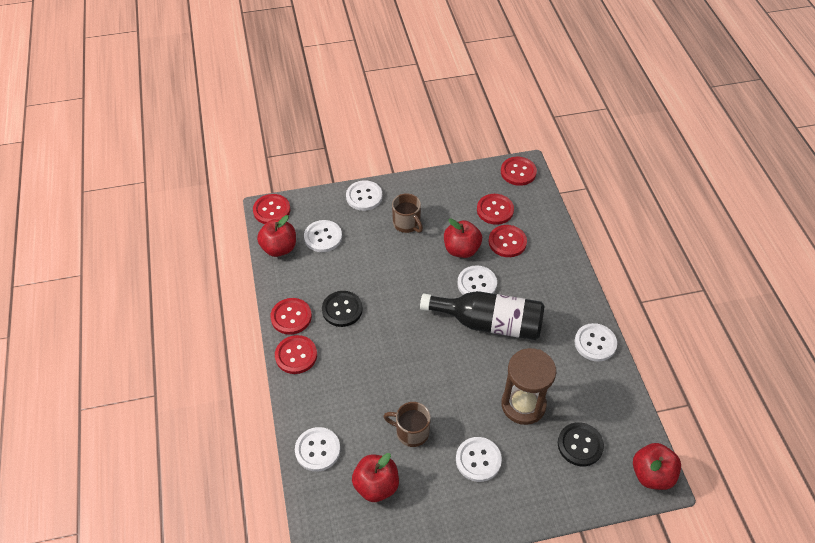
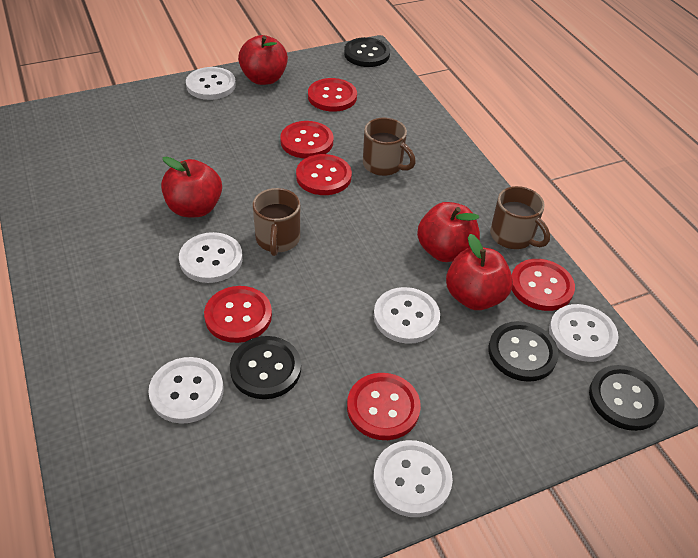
black bottle: [420,291,544,340] = 1 -> none = 0
black button: [322,291,363,327] [558,422,604,466] = 2 -> [230,336,301,399] [344,37,390,67] [488,321,559,382] [589,365,664,431] = 4
brown hourglass: [501,348,556,425] = 1 -> none = 0
brown mug: [383,402,431,447] [392,193,423,233] = 2 -> [253,188,300,256] [363,118,416,176] [490,186,550,249] = 3

